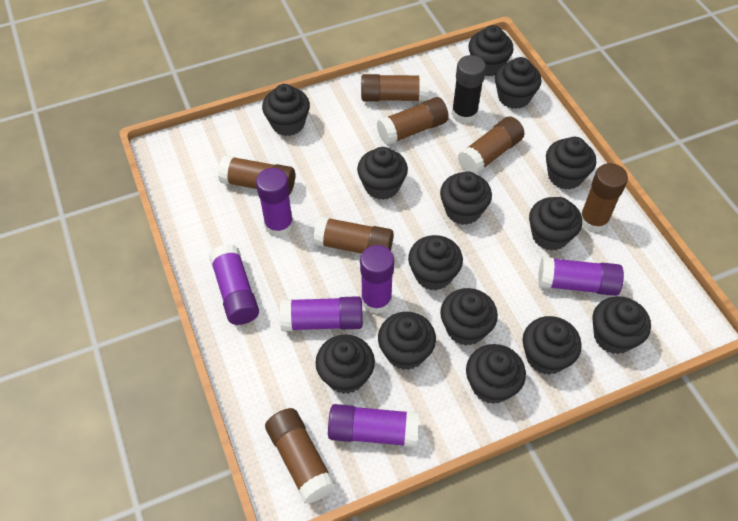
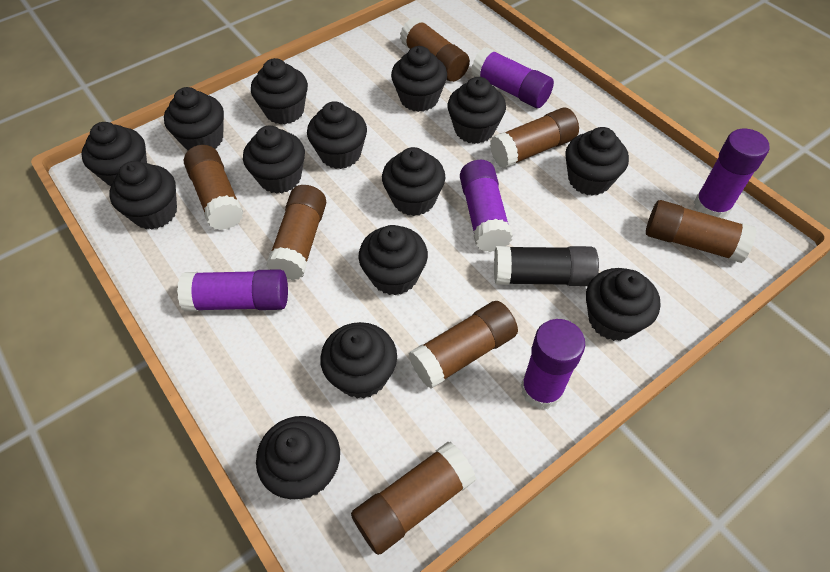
purple glue stick: [209,244,259,325] [256,168,294,237] [280,296,363,331] [328,404,419,447] [360,245,394,314] [538,257,624,296] = 6 -> [177,269,288,312] [460,160,513,252] [471,47,554,108] [521,319,585,409] [694,129,769,219] = 5

